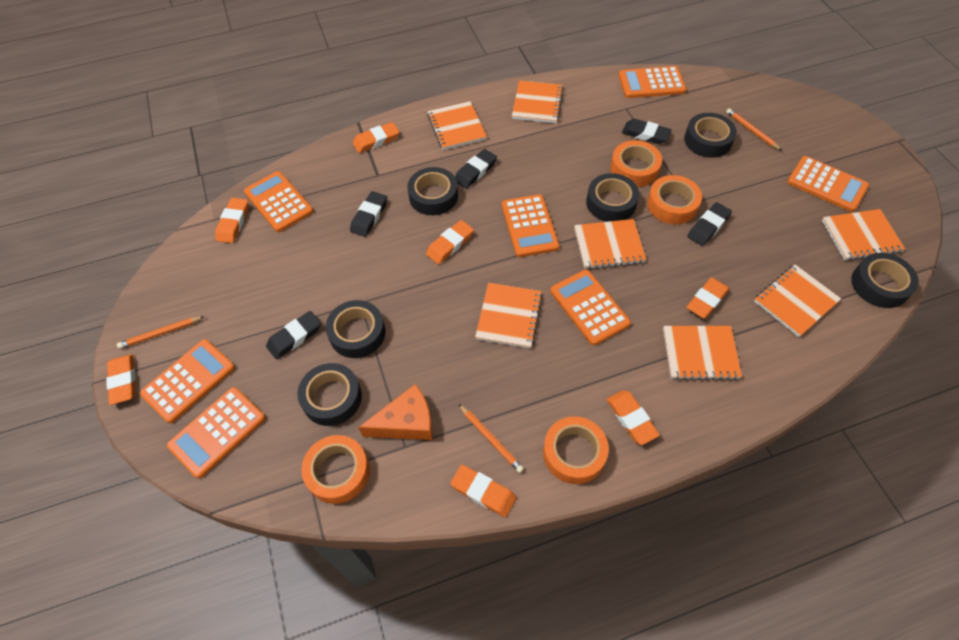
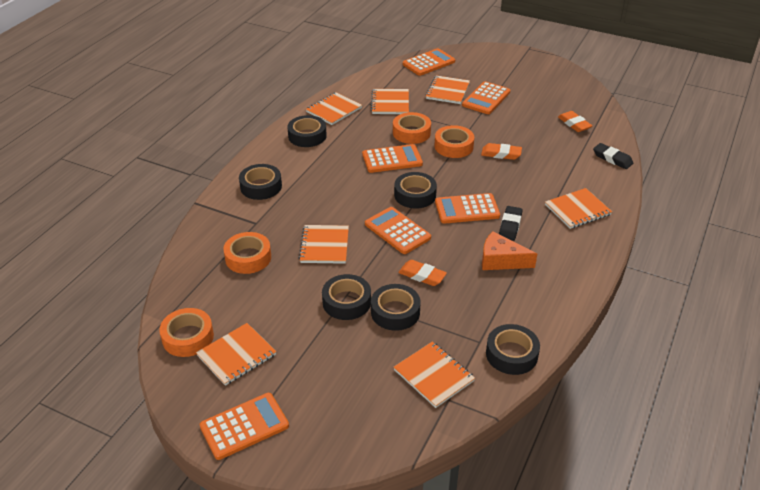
black eraser: [266,311,321,359] [350,191,387,237] [455,149,497,189] [622,119,672,144] [687,202,732,246] = 5 -> [499,206,523,241] [593,143,633,169] = 2
orange calculator: [140,339,235,423] [167,387,265,478] [244,171,313,232] [502,194,559,257] [550,269,631,346] [618,66,686,98] [787,156,869,212] = 7 -> [200,393,289,460] [362,144,423,173] [365,207,431,254] [403,48,455,76] [435,193,500,224] [462,81,510,114] = 6
orange eraser: [106,354,136,405] [215,198,249,243] [353,122,399,153] [426,220,474,264] [450,465,516,517] [606,390,660,445] [687,277,730,319] = 7 -> [398,260,447,286] [481,143,522,160] [558,111,592,132] = 3
orange pencil: [117,316,205,349] [459,404,524,473] [726,108,782,151] = 3 -> none = 0

